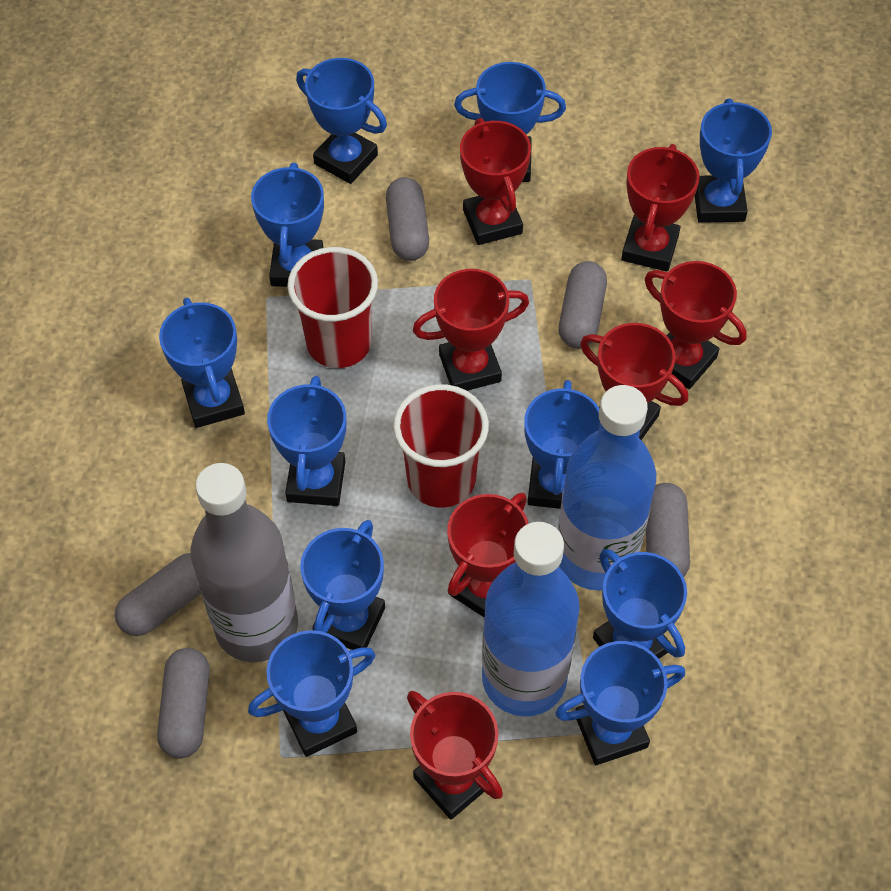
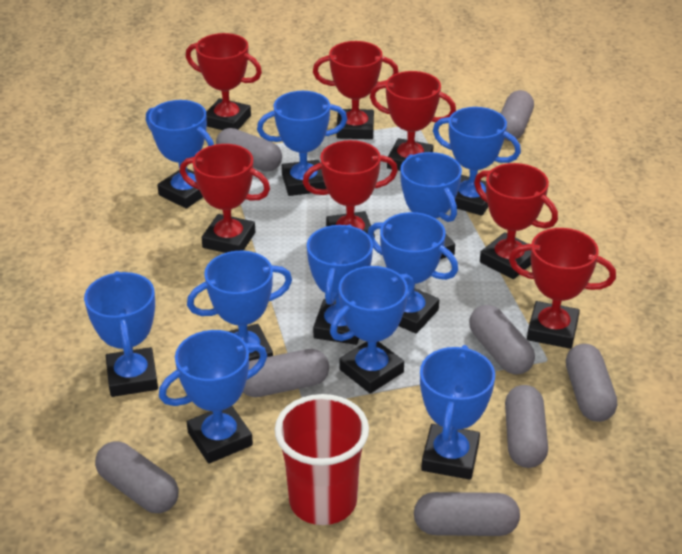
blue bottle: [482,522,580,716] [558,385,656,591] = 2 -> none = 0
grey bottle: [190,463,298,662] = 1 -> none = 0
grey capsule: [115,553,201,636] [157,648,209,759] [386,177,429,261] [559,261,607,348] [646,483,690,577] = 5 -> [95,441,179,513] [216,128,282,172] [243,349,329,397] [414,492,520,536] [469,305,535,375] [500,90,534,141] [505,385,548,468] [566,344,617,422] = 8
red cup: [287,247,378,368] [393,384,489,508] = 2 -> [275,394,369,525] = 1

